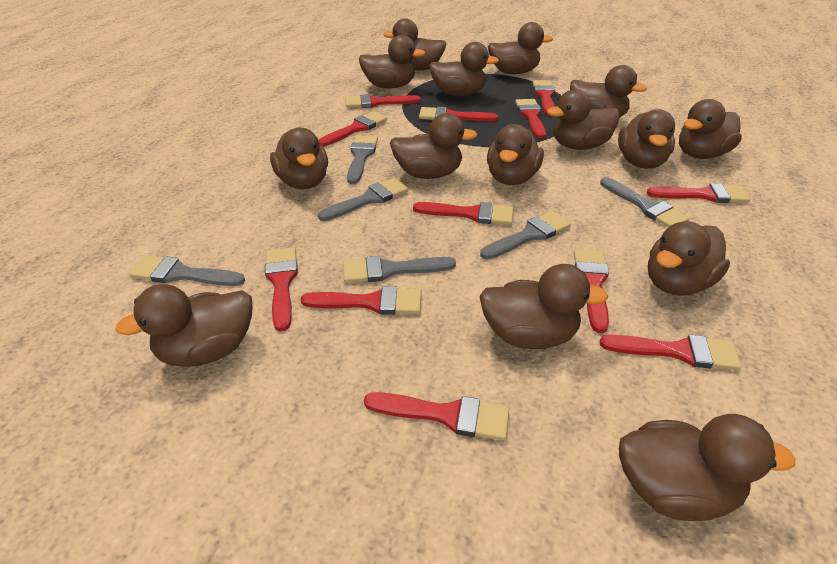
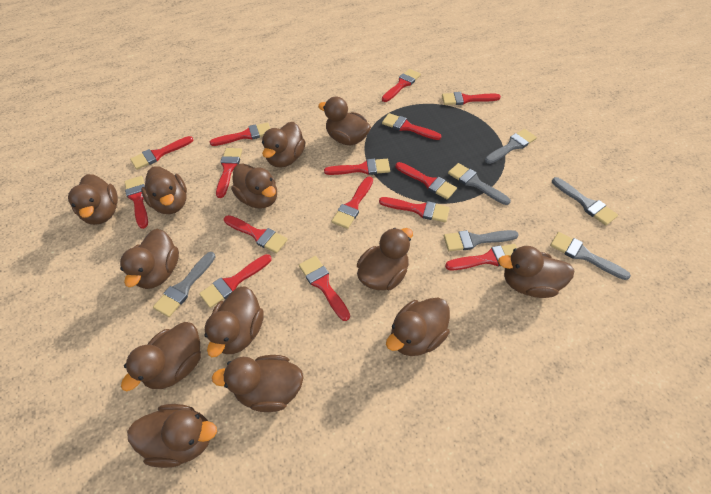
brown duck: [115,284,253,367] [270,128,328,189] [359,35,425,88] [383,18,446,70] [390,113,477,179] [429,42,499,96] [479,264,608,349] [487,124,544,185] [488,22,553,74] [547,89,620,150] [570,65,647,117] [618,109,675,169] [619,414,795,521] [648,221,730,296] [679,99,742,159] = 15 -> [68,174,118,225] [120,229,179,289] [121,322,201,391] [127,404,217,468] [141,167,187,214] [205,286,264,357] [212,355,304,412] [231,164,277,209] [262,122,305,168] [318,97,371,145] [357,228,413,290] [386,298,450,356] [498,246,574,298] = 13
red brush: [265,247,298,331] [301,286,421,315] [318,111,387,146] [345,94,421,108] [364,392,509,441] [413,202,514,225] [419,107,498,121] [515,99,546,139] [533,80,555,116] [574,249,609,333] [600,335,741,370] [647,183,750,203] = 12 -> [124,176,148,229] [130,136,193,170] [199,254,272,308] [210,122,270,146] [216,148,242,198] [224,215,288,253] [299,256,350,321] [324,159,390,175] [332,176,373,229] [379,197,450,222] [382,69,421,102] [382,113,441,140] [395,162,457,200] [442,92,501,105] [445,244,517,270] = 15

